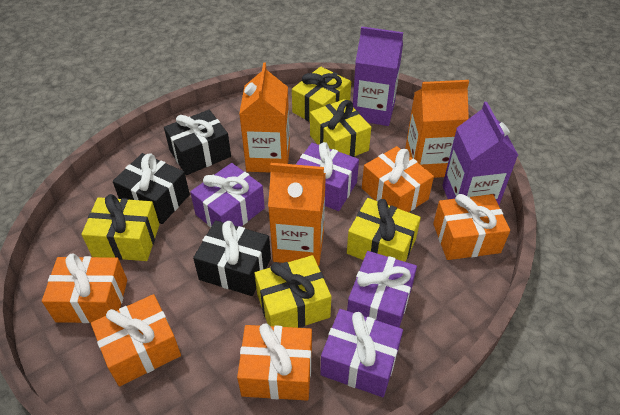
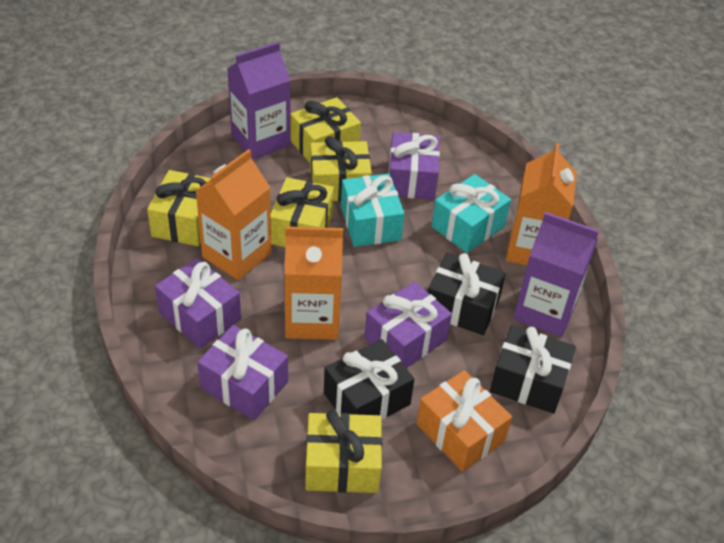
orange gift: [42,254,127,323] [91,294,181,387] [237,324,312,400] [362,146,434,212] [433,194,510,260] = 5 -> [416,370,512,472] = 1
turquoise gift: none = 0 -> [341,174,405,247] [432,174,511,253] = 2

